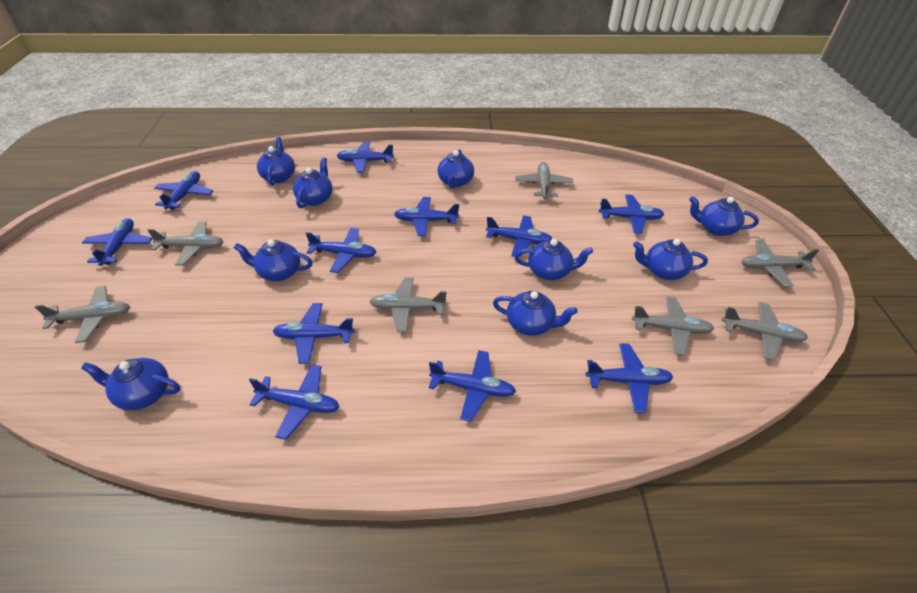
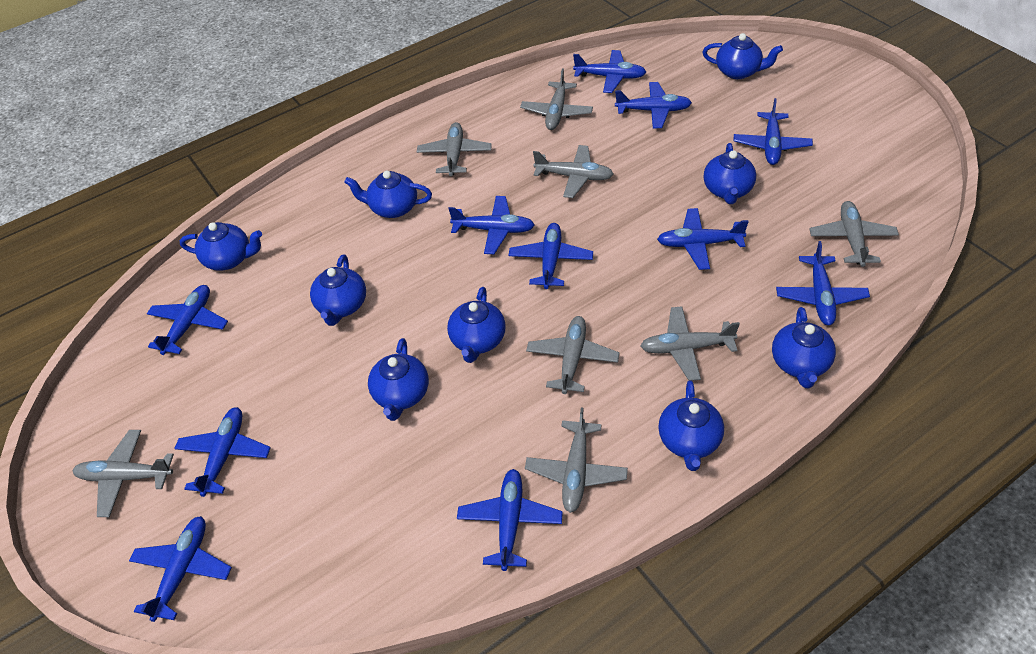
grey plane: [35,286,130,343] [148,221,223,265] [369,277,447,332] [515,162,573,199] [632,296,714,355] [722,302,808,361] [742,240,819,287] = 7 -> [73,430,174,517] [417,122,492,176] [520,68,593,130] [525,408,628,513] [526,316,620,394] [533,145,614,198] [641,306,740,381] [809,201,899,267] = 8

